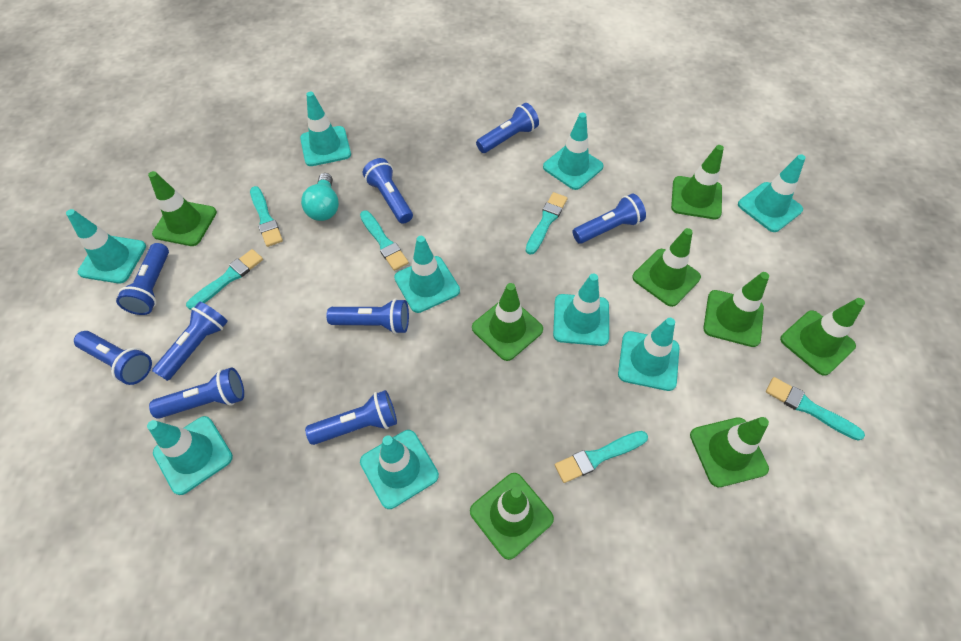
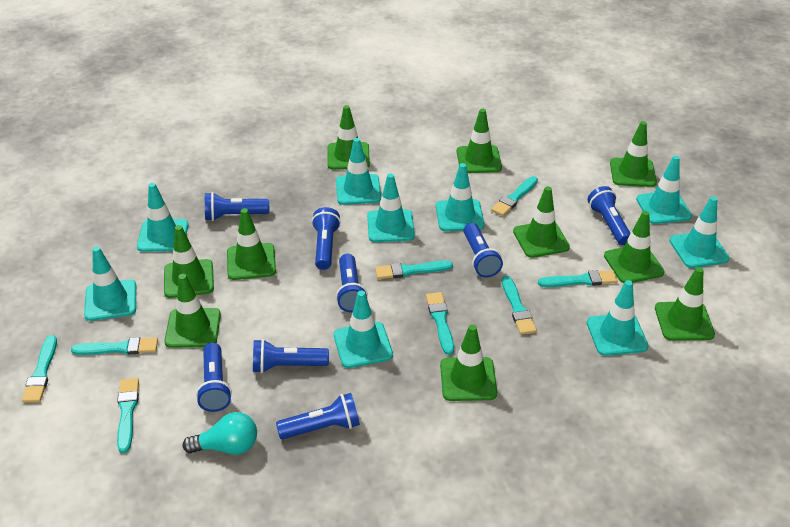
blue flashlight: [74,331,152,385] [116,243,169,315] [149,367,244,419] [152,301,228,381] [305,390,397,445] [326,299,409,334] [363,158,413,224] [476,103,539,153] [573,194,646,244] = 9 -> [196,343,232,412] [205,192,269,221] [253,339,329,373] [276,393,360,439] [311,207,341,270] [336,254,368,312] [463,223,503,277] [587,186,631,245] = 8
green traffic cone: [148,171,217,246] [470,473,554,560] [472,283,543,361] [632,228,701,307] [671,145,724,219] [690,417,769,487] [703,272,769,347] [780,298,865,376] = 8 -> [164,225,214,298] [164,274,221,348] [227,208,276,280] [327,105,370,170] [440,324,497,401] [457,109,502,173] [513,186,570,258] [604,211,665,283] [610,121,657,187] [655,267,715,341] = 10
turquoise brush: [186,249,263,310] [250,186,283,247] [360,210,409,271] [526,192,567,255] [555,431,648,483] [766,377,865,441] = 6 -> [22,335,57,403] [71,337,158,355] [117,378,139,453] [375,261,453,279] [426,292,454,355] [491,176,538,216] [502,276,537,335] [538,270,618,287] = 8

